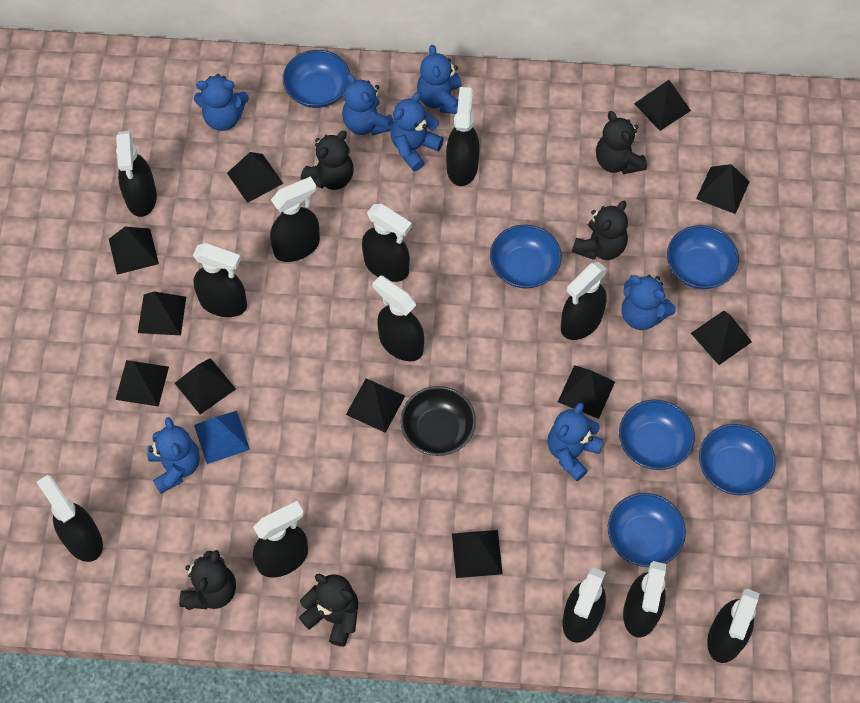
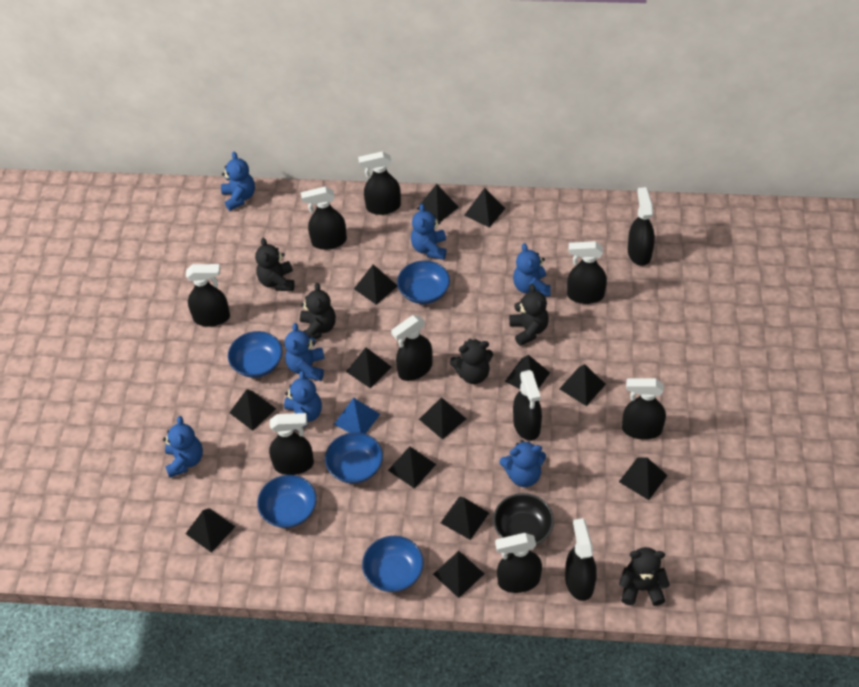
black pyramid: [109,227,159,275] [115,360,169,407] [138,291,186,335] [175,358,236,414] [227,152,283,203] [346,378,405,433] [452,530,503,578] [558,365,615,419] [634,80,691,131] [691,311,752,365] [696,164,750,214] = 11 -> [186,508,236,553] [229,389,276,431] [346,347,392,389] [354,264,398,305] [388,446,436,489] [417,184,459,222] [419,397,466,440] [433,551,484,598] [441,496,489,540] [464,188,506,228] [505,355,550,389] [559,364,606,406] [619,457,668,500] = 13
black spray bottle: [37,475,103,562] [116,131,157,217] [193,243,247,317] [253,501,308,578] [270,176,320,262] [362,204,412,282] [372,275,424,361] [446,87,479,186] [561,262,607,340] [562,567,606,643] [623,561,666,638] [707,588,760,663] = 12 -> [186,264,230,327] [269,413,314,475] [301,186,347,250] [358,151,401,215] [391,315,432,381] [495,533,542,593] [513,370,542,441] [565,518,597,601] [567,241,607,304] [622,378,666,440] [628,187,655,266] = 11
blue bowl: [283,50,350,108] [490,224,562,289] [608,493,686,567] [619,400,695,470] [667,225,739,289] [699,424,776,495] = 6 -> [228,331,283,378] [257,475,317,528] [325,432,383,484] [362,536,424,592] [397,260,450,304] = 5

